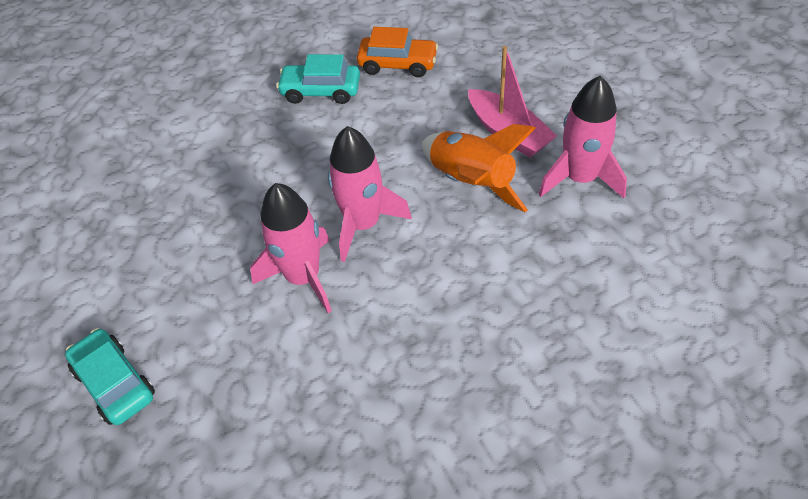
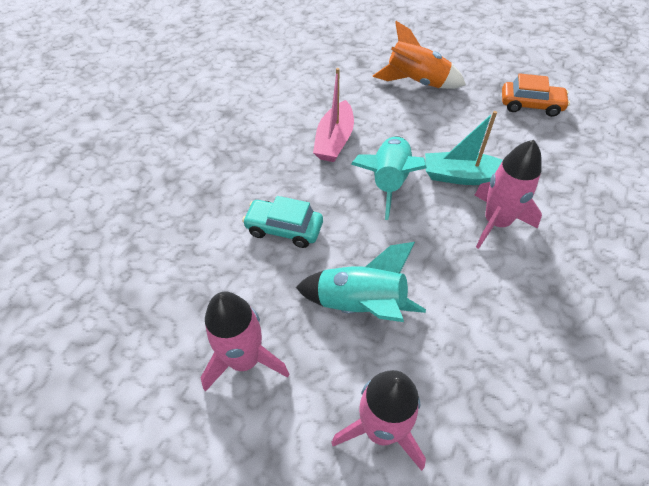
turquoise boat: none = 0 -> [425,111,503,185] = 1
turquoise car: [65,328,155,425] [276,54,360,104] = 2 -> [242,196,323,248] = 1
turquoise rocket: none = 0 -> [296,242,426,322] [351,136,427,220] = 2

